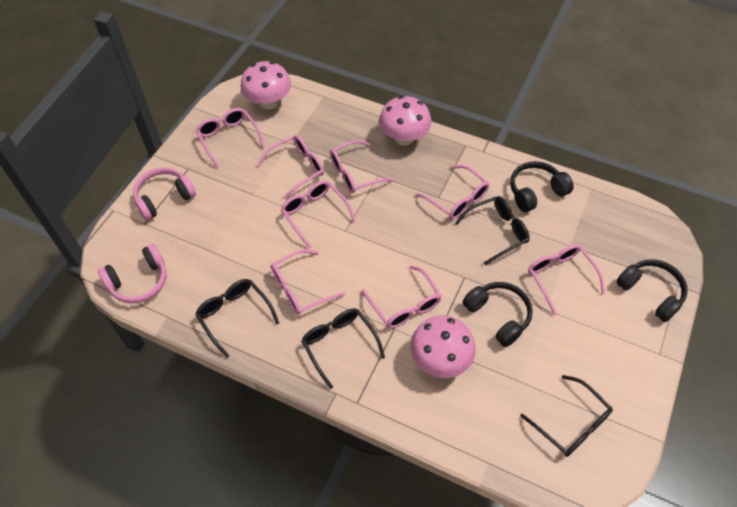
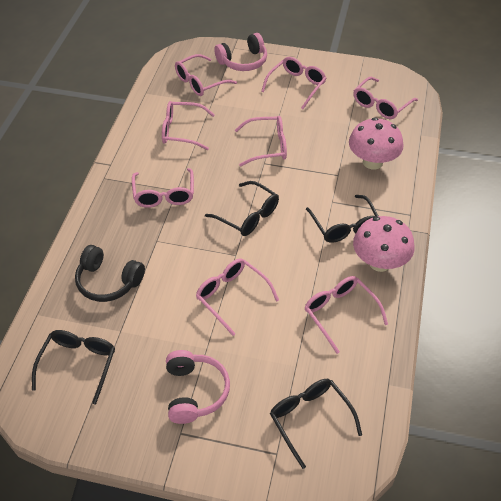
black headphones: [463,282,533,347] [510,161,573,212] [616,259,688,322] = 3 -> [75,245,145,302] = 1
pink mushroom: [241,61,291,110] [379,96,431,146] [410,316,476,378] = 3 -> [349,117,404,170] [353,216,415,272] = 2

